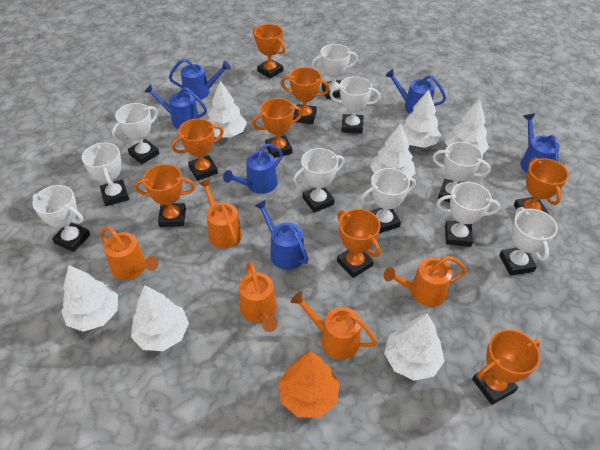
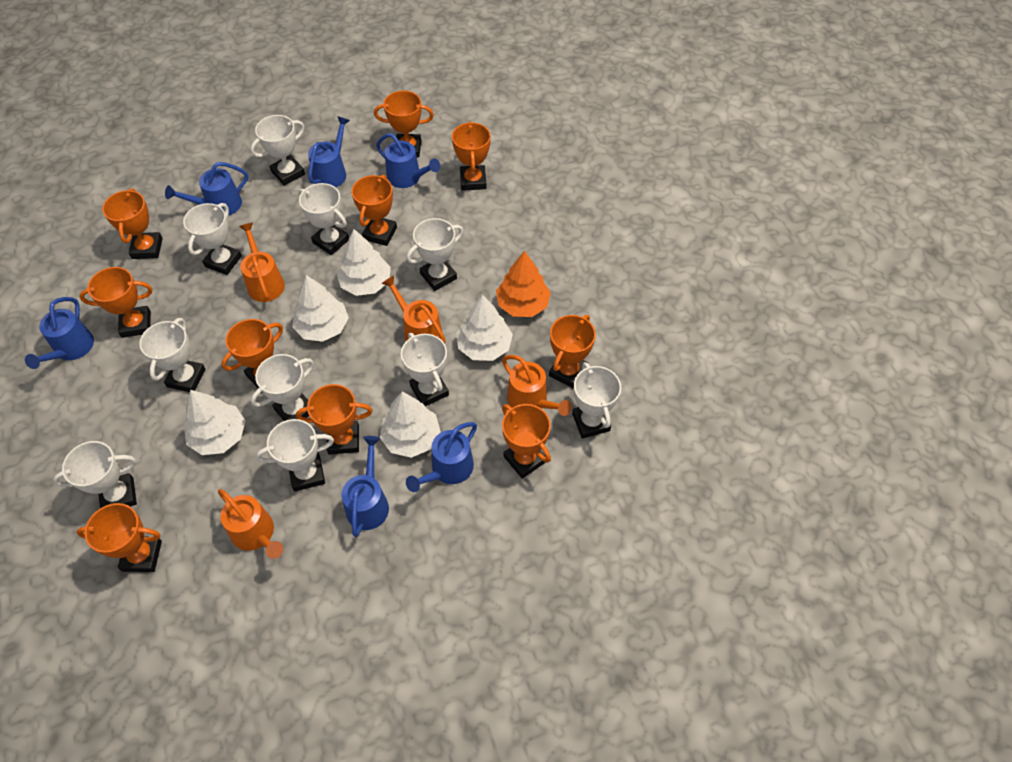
orange trophy: [134,164,195,227] [171,118,224,181] [252,98,303,158] [253,24,286,79] [281,67,330,124] [337,209,381,278] [472,329,541,405] [514,158,569,214] = 8 -> [76,503,162,572] [79,267,152,338] [102,188,163,259] [221,319,283,388] [296,384,372,455] [351,175,397,246] [374,90,434,158] [452,121,491,191] [502,404,551,479] [549,315,596,388] = 10
orange watering can: [100,227,158,280] [198,179,242,249] [239,262,278,332] [291,291,377,360] [384,256,467,307] = 5 -> [218,489,283,559] [239,223,285,302] [382,276,446,343] [502,355,572,416] = 4
white tree: [61,265,118,332] [131,285,189,351] [208,81,247,138] [370,123,415,177] [384,313,445,381] [402,89,441,148] [445,99,489,154] = 7 -> [184,390,245,455] [292,275,349,342] [337,229,391,296] [380,392,441,458] [456,295,513,361] = 5

